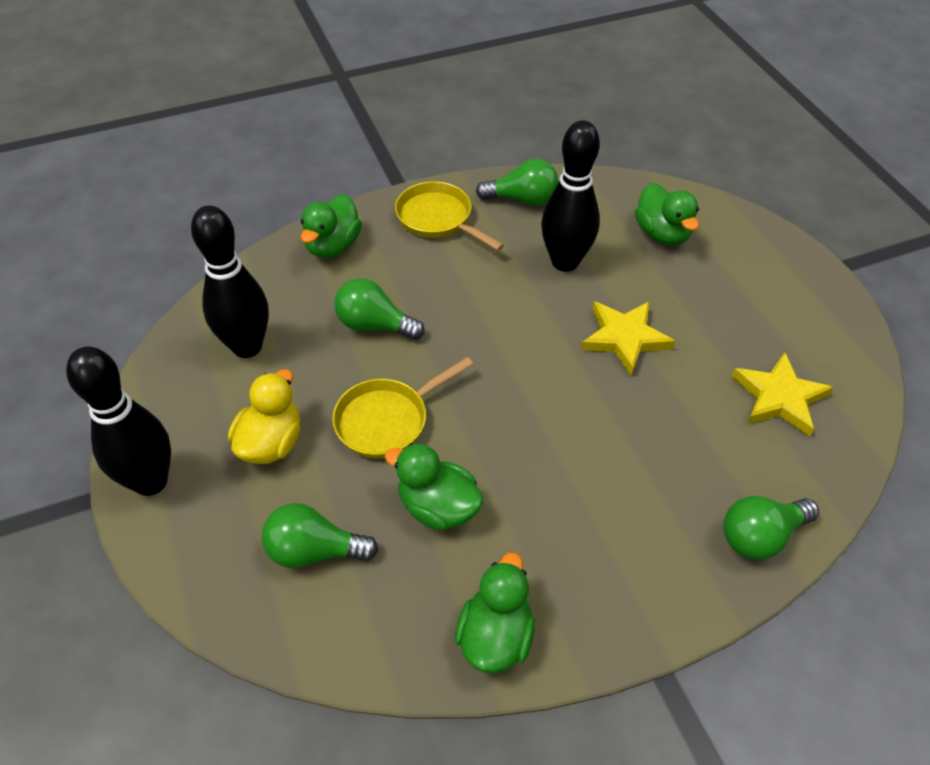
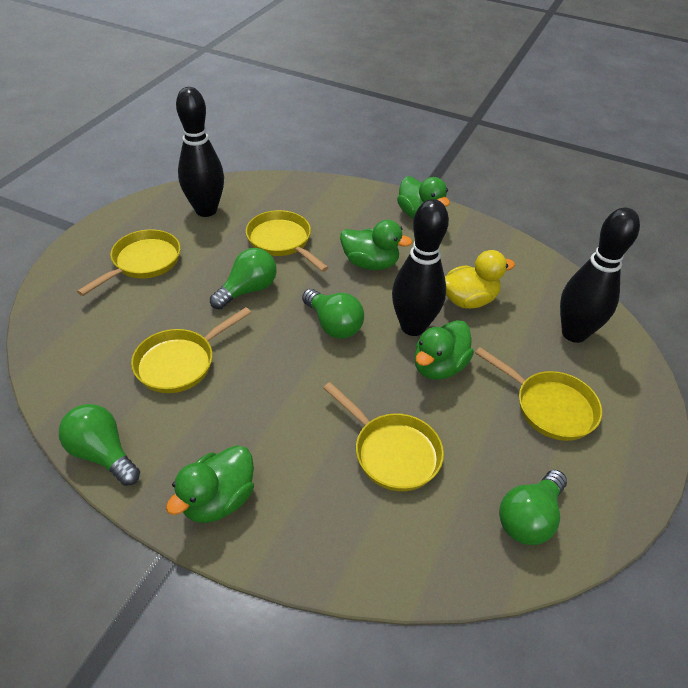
yellow pan: [332,357,473,458] [395,182,504,251] = 2 -> [77,229,181,296] [131,307,251,393] [246,210,329,272] [323,382,444,491] [475,347,602,441] = 5
yellow star: [581,302,675,376] [732,352,834,437] = 2 -> none = 0

